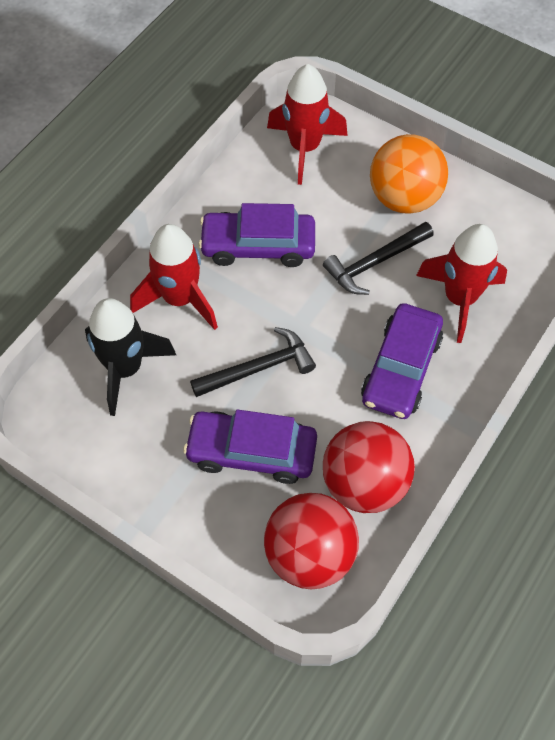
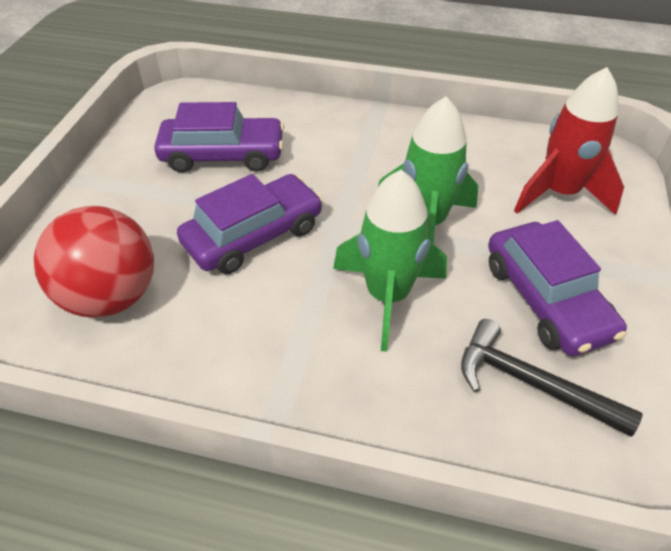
black hammer: [190,327,316,397] [323,222,434,295] = 2 -> [461,319,643,437] = 1
black rocket: [85,298,176,416] = 1 -> none = 0
green rocket: none = 0 -> [333,170,447,352] [378,96,479,244] = 2
orange ball: [370,134,448,214] = 1 -> none = 0
red ball: [264,493,359,590] [323,421,415,513] = 2 -> [34,206,154,318] = 1
red rocket: [130,224,218,330] [267,64,348,185] [416,224,507,343] = 3 -> [514,67,624,215] = 1

